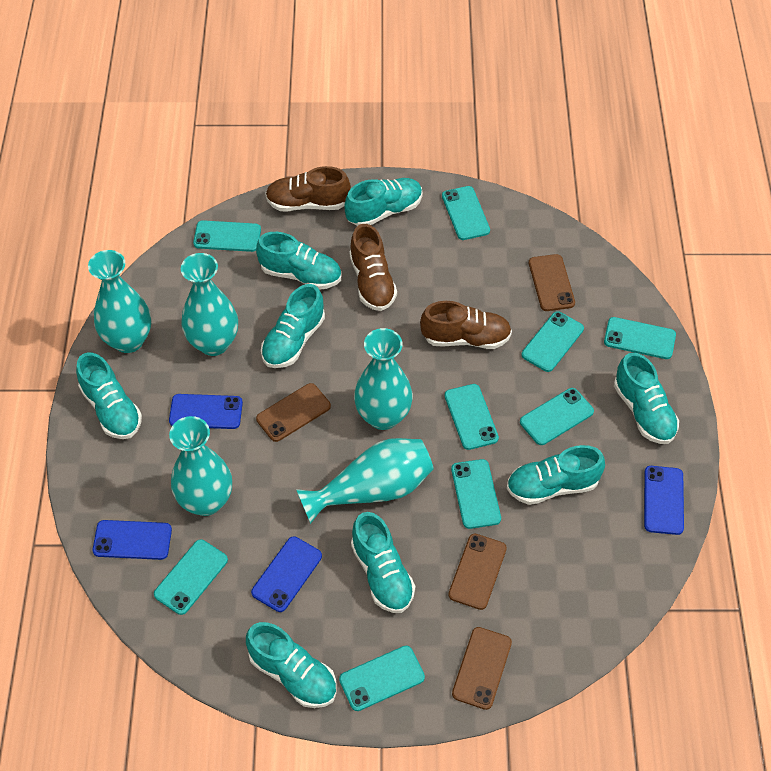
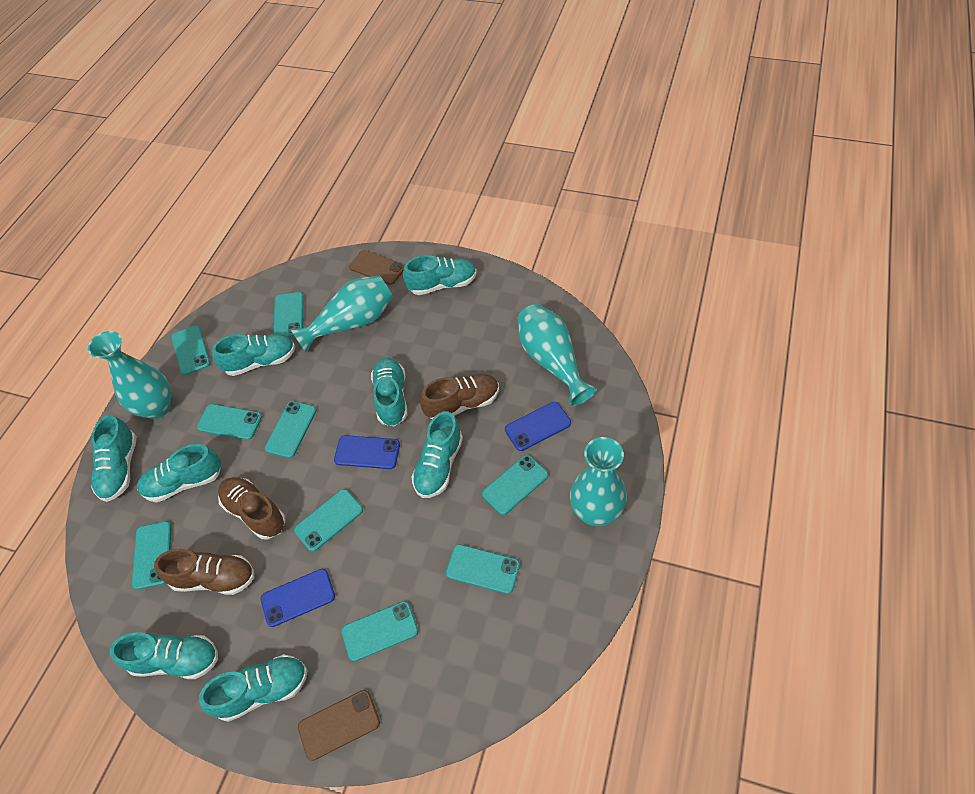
blue phone: [93,520,172,560] [169,394,243,429] [251,537,322,612] [644,466,684,535] = 4 -> [261,569,335,627] [334,435,400,469] [505,402,571,451] = 3
brown phone: [256,383,331,442] [448,534,507,610] [452,627,512,710] [529,254,575,311] = 4 -> [298,690,380,761] [349,250,405,285] = 2
turquoise vase: [88,250,151,353] [169,416,232,516] [181,253,238,356] [296,438,434,524] [354,328,413,430] = 5 -> [88,331,171,419] [290,276,393,353] [518,304,597,406] [570,437,627,526] = 4

